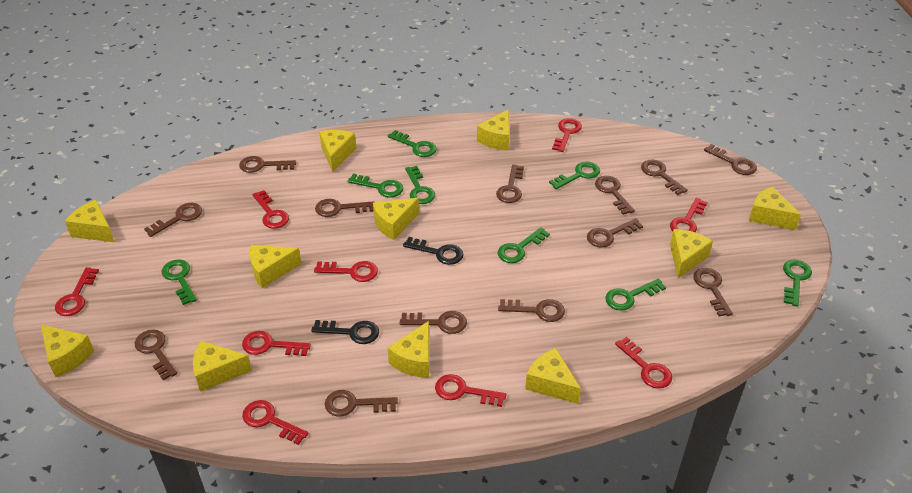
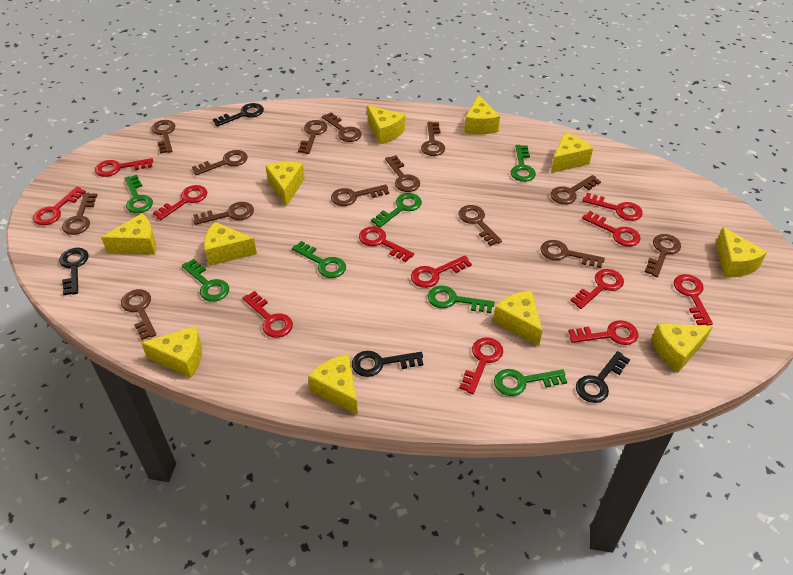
black key: [311,320,379,344] [403,237,463,265] = 2 -> [59,248,88,295] [213,103,264,127] [352,351,423,377] [576,351,630,403] = 4
brown key: [135,329,177,380] [144,203,202,237] [239,156,296,173] [315,199,374,217] [325,390,398,417] [400,311,467,334] [496,165,524,203] [498,299,565,322] [587,218,643,248] [595,176,635,215] [641,160,688,195] [693,268,733,316] [704,144,757,175] = 13 -> [62,193,97,235] [121,289,156,340] [151,120,175,154] [192,150,248,175] [193,202,254,225] [298,120,327,154] [322,112,362,142] [331,184,389,206] [385,155,420,192] [421,122,445,156] [458,205,502,246] [541,240,605,268] [551,175,601,204] [644,234,681,277] = 14
green key: [162,260,197,305] [347,174,403,198] [388,130,437,157] [405,166,435,204] [498,227,550,263] [549,162,600,189] [605,279,666,311] [783,259,812,306] = 8 -> [124,175,153,213] [182,259,229,302] [292,241,346,278] [371,193,422,228] [428,286,495,313] [494,369,567,396] [511,145,536,182] = 7
red key: [55,267,99,316] [242,331,311,356] [242,400,309,445] [252,190,289,229] [314,261,378,282] [435,374,506,407] [552,118,582,152] [615,337,672,389] [670,198,708,232] = 9 -> [33,187,86,225] [95,158,153,177] [153,185,207,220] [243,291,293,338] [359,226,414,262] [411,256,472,288] [459,337,503,394] [568,320,638,345] [570,269,624,309] [582,193,643,221] [582,211,641,247] [674,274,713,326] = 12

